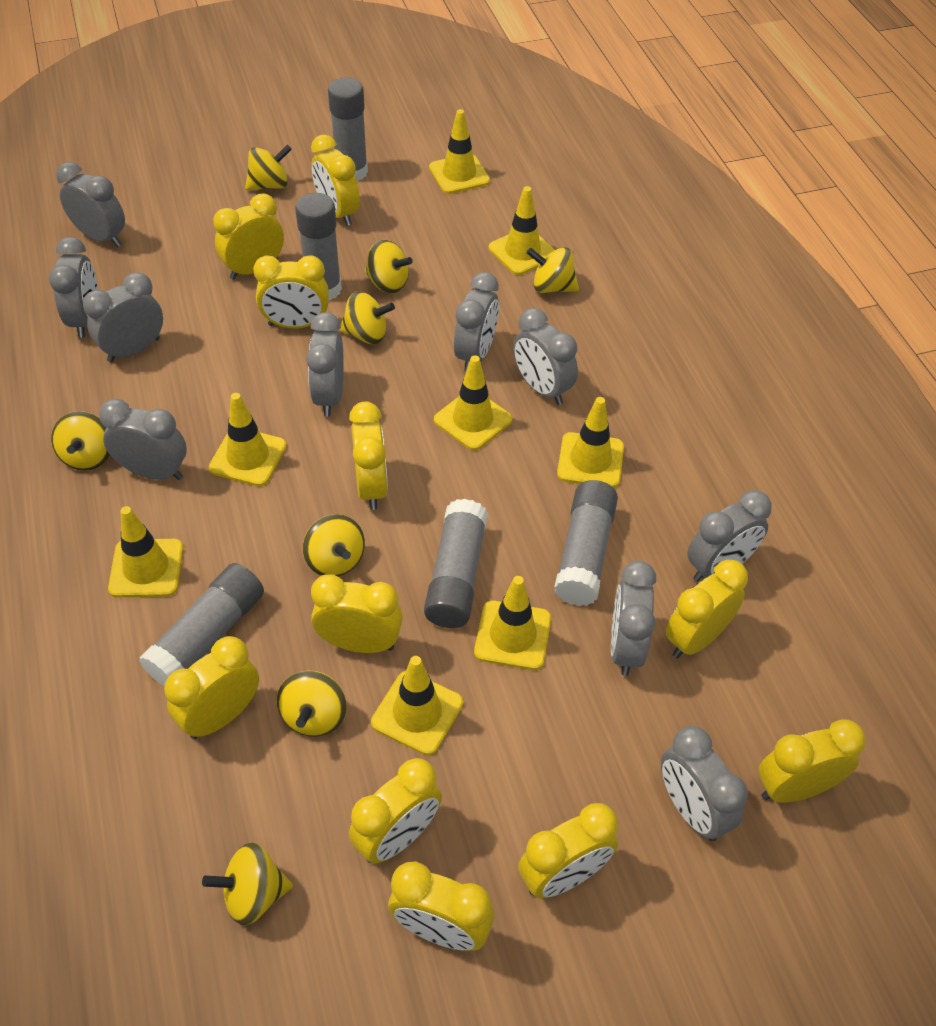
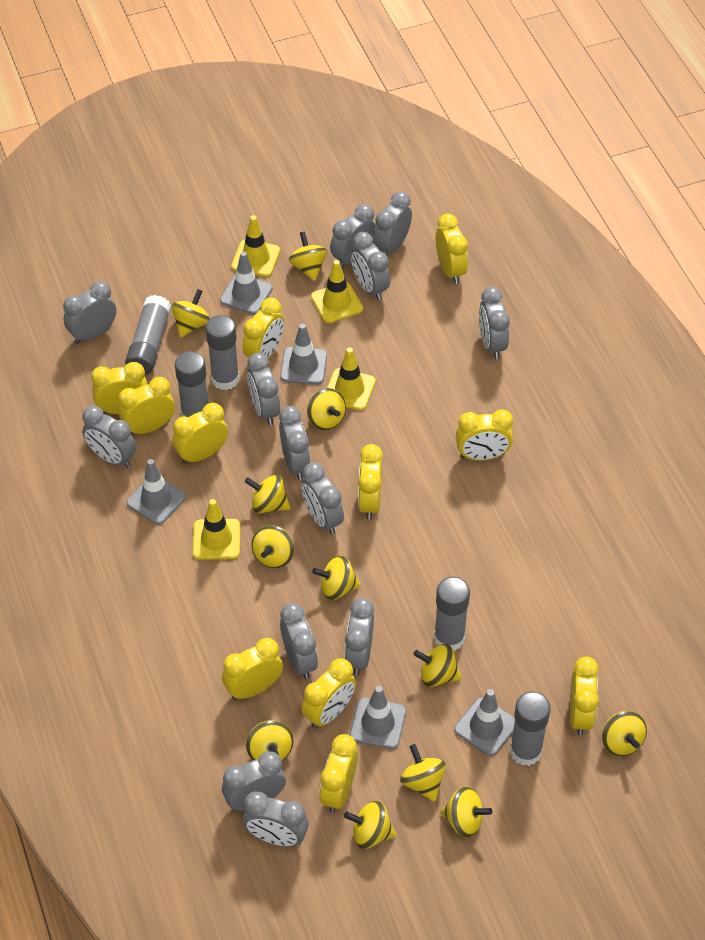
grey clock: [49,237,98,338] [56,162,125,247] [83,272,163,362] [99,399,187,480] [306,312,344,417] [454,272,499,372] [513,308,578,405] [611,561,657,676] [661,726,748,841] [687,490,772,582] = 10 -> [63,281,116,344] [82,406,136,468] [222,751,286,811] [243,791,309,847] [247,353,280,425] [279,406,311,480] [280,603,318,679] [301,462,344,535] [330,204,376,268] [345,598,374,675] [351,232,390,301] [373,191,412,255] [479,287,510,359] = 13
grey traffic cone: none = 0 -> [126,459,186,525] [220,251,273,315] [280,324,327,385] [350,686,406,749] [454,689,515,756] = 5
yellow spinning top: [51,411,110,471] [202,842,293,925] [245,145,292,190] [277,671,347,737] [303,514,365,577] [339,291,395,344] [364,240,413,293] [527,247,579,293] = 8 -> [171,289,210,338] [245,475,290,513] [246,720,294,761] [251,525,294,568] [289,231,328,281] [307,388,346,430] [312,556,361,600] [344,801,396,849] [400,744,446,802] [413,644,461,687] [440,787,492,837] [602,711,647,756] = 12
yellow traffic cone: [108,506,183,597] [209,393,287,486] [371,656,463,755] [429,109,490,194] [434,355,513,450] [474,576,551,670] [489,186,555,275] [557,397,624,488] = 8 -> [193,499,240,560] [231,215,280,277] [311,260,363,323] [327,347,376,411] = 4

